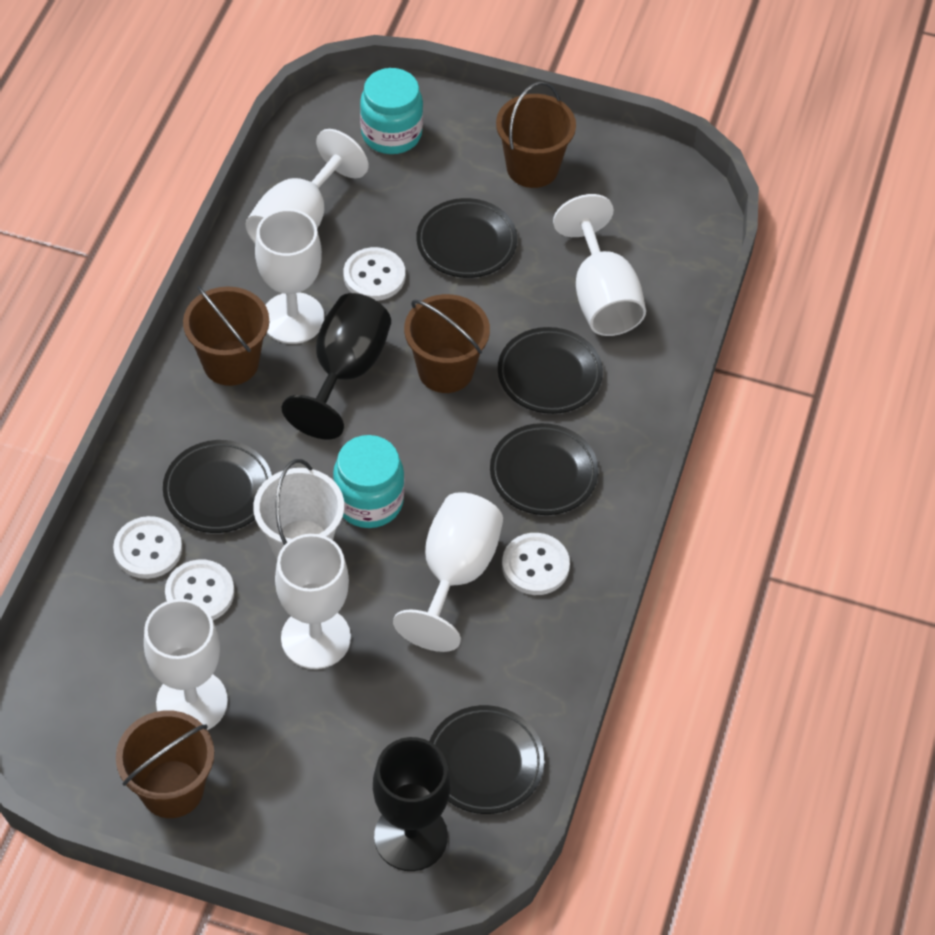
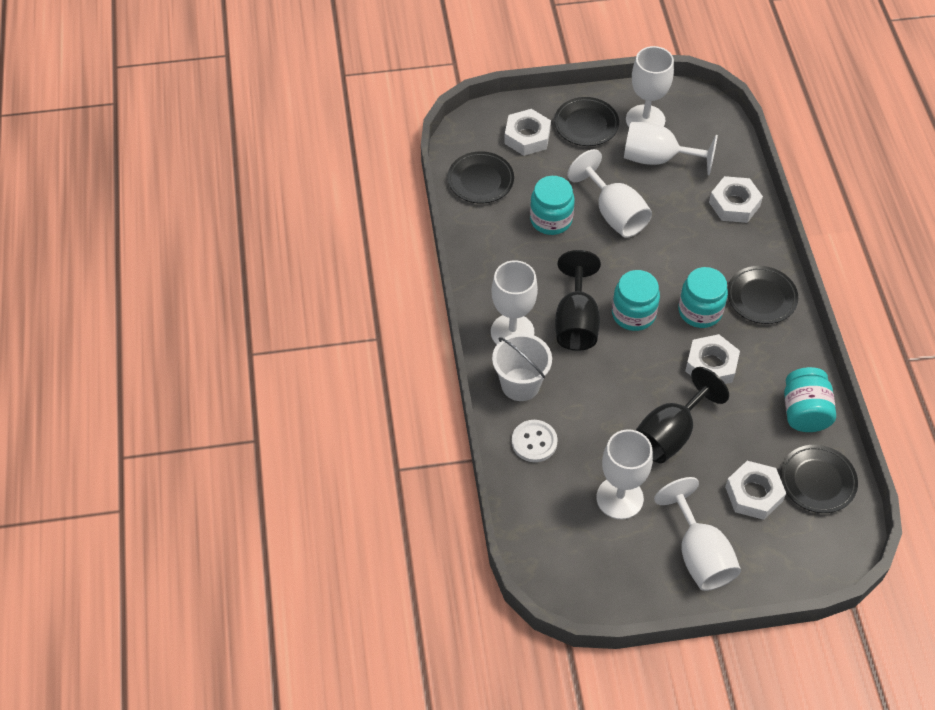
black plate: [163,440,272,533] [416,198,517,278] [430,705,544,814] [490,423,598,515] [498,327,603,414] = 5 -> [448,151,514,204] [554,97,619,146] [727,266,798,324] [780,445,858,513] = 4
brown bucket: [116,710,214,818] [183,286,269,386] [404,294,490,393] [496,81,576,188] = 4 -> none = 0
turquoise jar: [333,435,404,528] [360,68,423,154] = 2 -> [530,176,575,235] [612,270,660,331] [678,267,728,328] [784,367,836,432] = 4
white button: [113,516,182,579] [165,560,234,620] [344,247,405,301] [502,533,570,595] = 4 -> [512,420,558,462] = 1
white nut: none = 0 -> [504,109,551,156] [685,334,740,384] [709,176,763,223] [725,461,786,520] = 4

